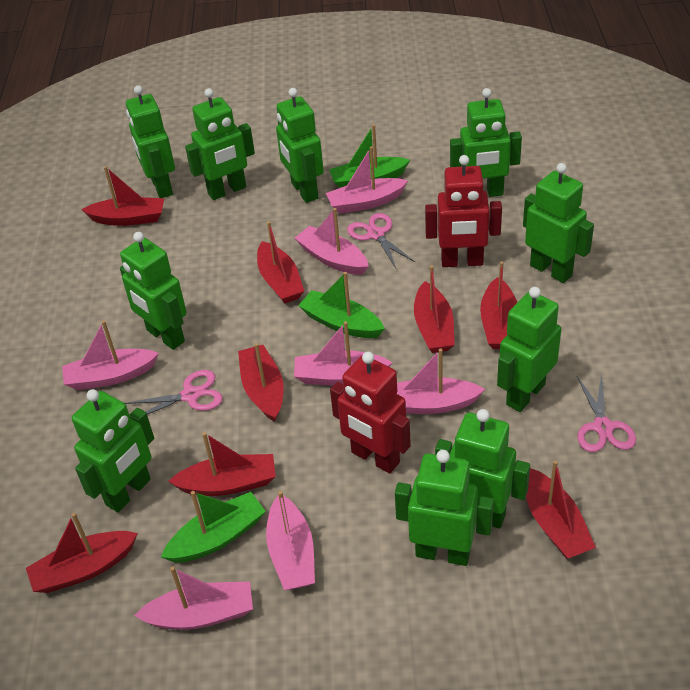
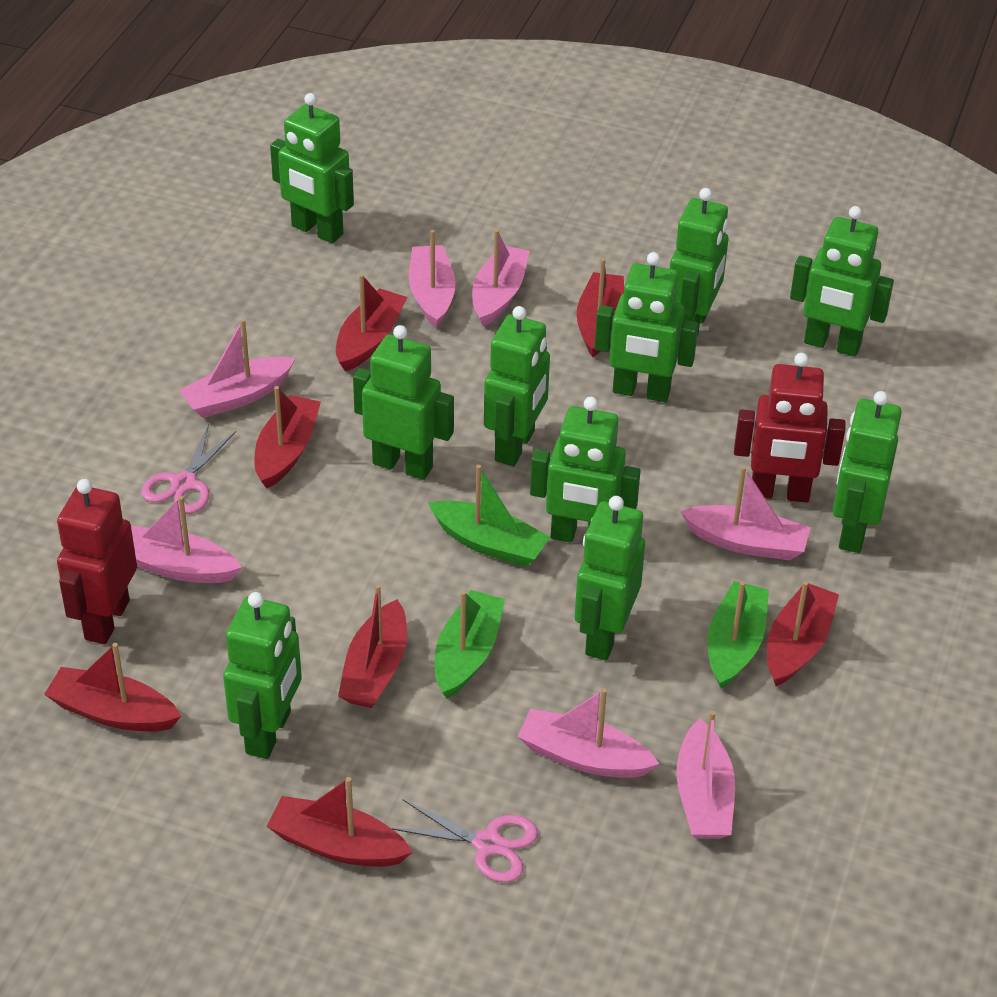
pink scissors: [125,370,223,415] [347,213,415,268] [577,373,636,452] = 3 -> [141,425,236,513] [391,800,538,882] = 2
red boat: [26,513,138,593] [81,166,164,226] [168,432,276,496] [238,343,284,422] [257,221,304,304] [414,265,455,353] [480,261,517,349] [526,460,596,559] = 8 -> [44,643,181,732] [255,386,321,489] [266,777,412,867] [336,274,407,372] [338,585,407,708] [577,258,624,357] [767,581,839,686] = 7

